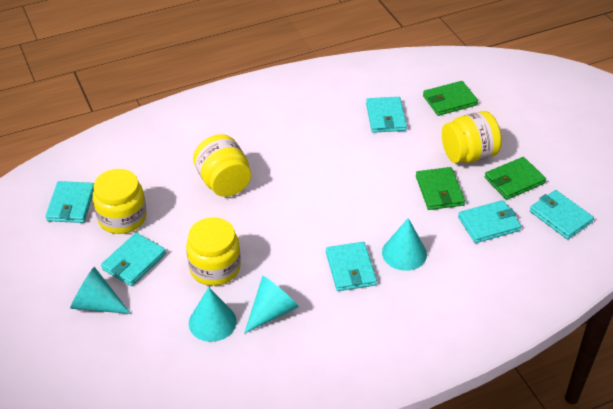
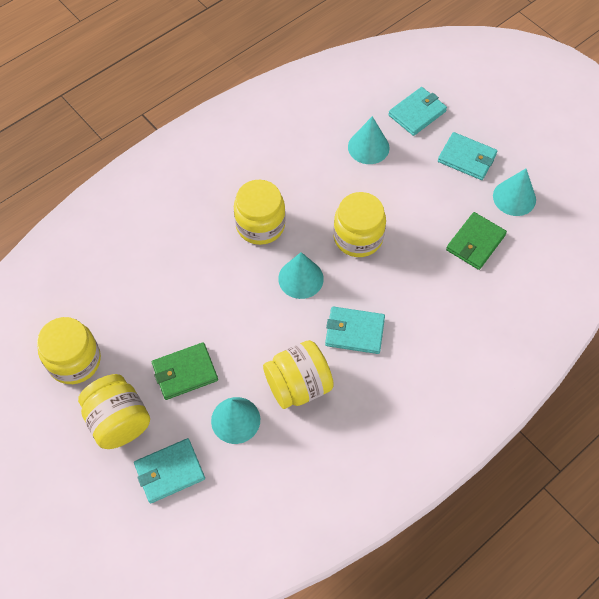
green wallet: [416,167,465,210] [423,81,478,116] [485,157,546,200] = 3 -> [152,342,218,400] [446,212,507,270] = 2
turquoise wallet: [46,181,94,223] [101,233,166,286] [326,242,377,291] [366,97,407,133] [458,200,521,243] [530,190,594,239] = 6 -> [134,438,205,503] [325,307,385,354] [388,87,447,136] [438,132,497,180] = 4
yellow jar: [93,169,147,234] [186,217,241,286] [193,134,251,197] [442,111,502,163] = 4 -> [37,317,101,384] [78,374,150,449] [234,180,286,245] [263,340,334,409] [333,192,386,257] = 5

